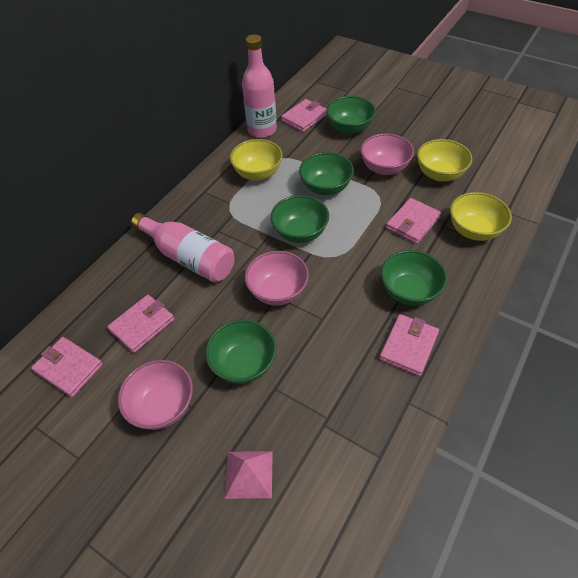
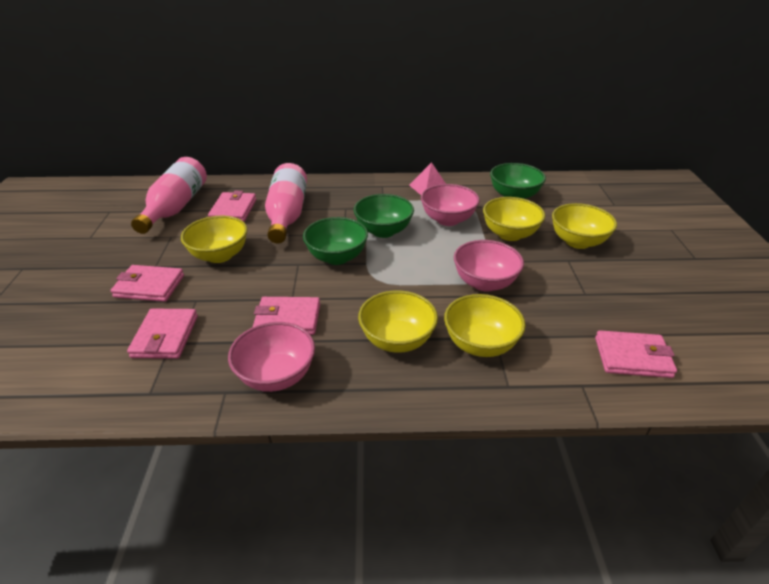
green bowl: [205,319,276,384] [271,195,329,243] [299,152,354,195] [326,96,376,134] [381,250,447,306] = 5 -> [303,217,368,265] [354,194,414,238] [490,163,546,199] = 3
yellow bowl: [230,139,283,181] [417,139,472,182] [450,192,512,241] = 3 -> [181,216,248,263] [358,290,438,353] [444,294,525,357] [483,197,545,241] [552,203,617,249] = 5

